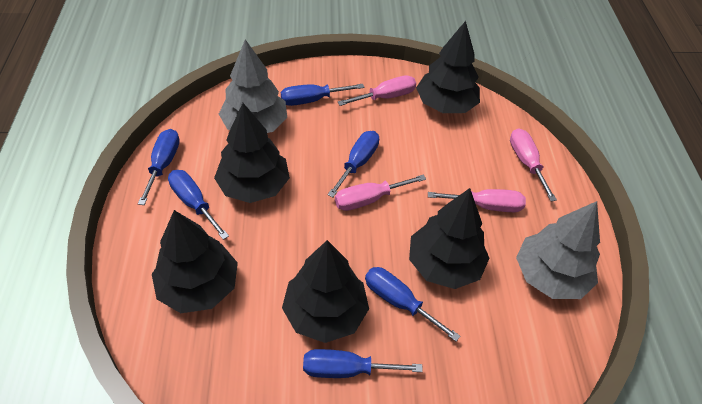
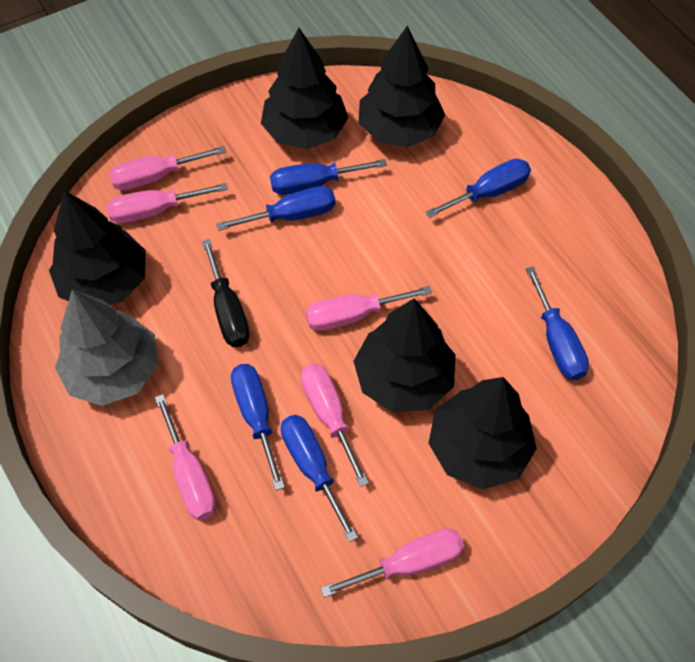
black screwdriver: none = 0 -> [202,239,250,347] = 1
grey tree: [219,39,287,133] [516,201,600,299] = 2 -> [55,290,158,406] = 1
pink screwdriver: [335,174,426,211] [338,75,416,106] [428,189,526,212] [510,128,557,201] = 4 -> [107,183,228,224] [109,146,226,190] [155,394,216,521] [301,364,369,487] [306,286,432,331] [321,529,464,598] = 6

